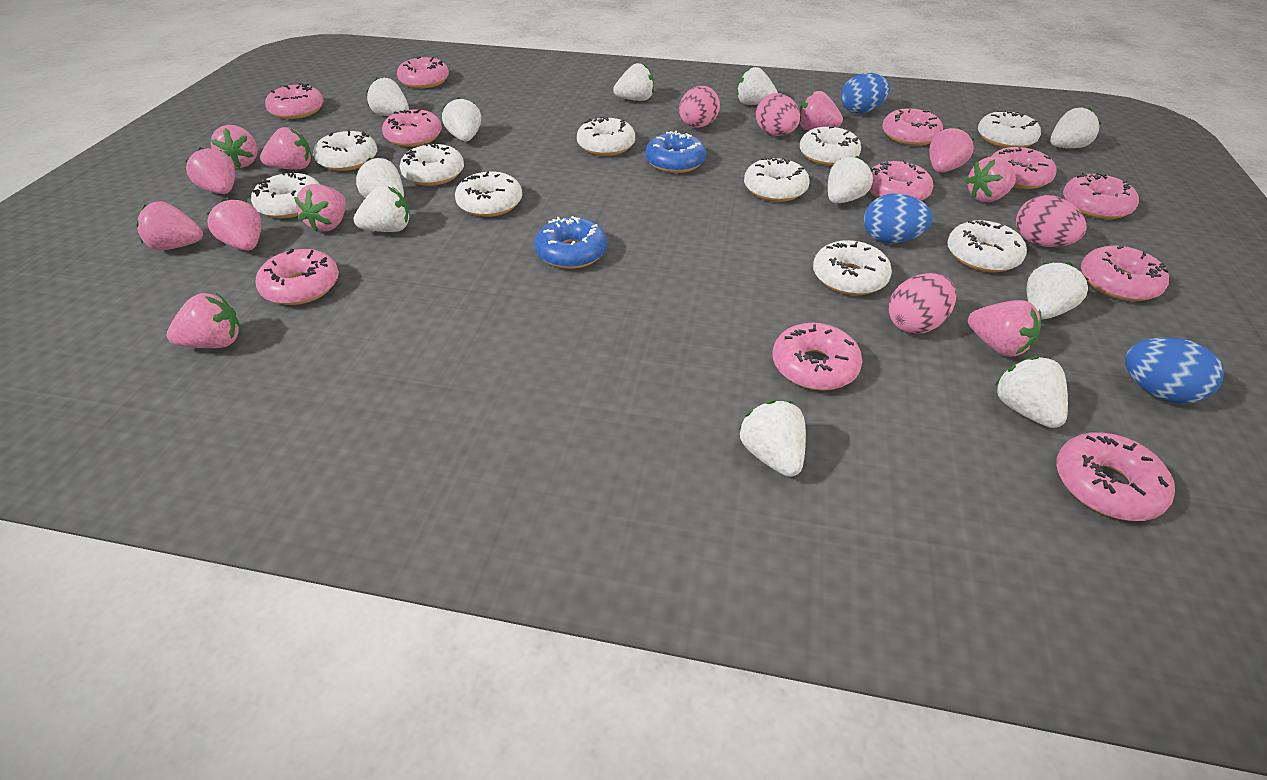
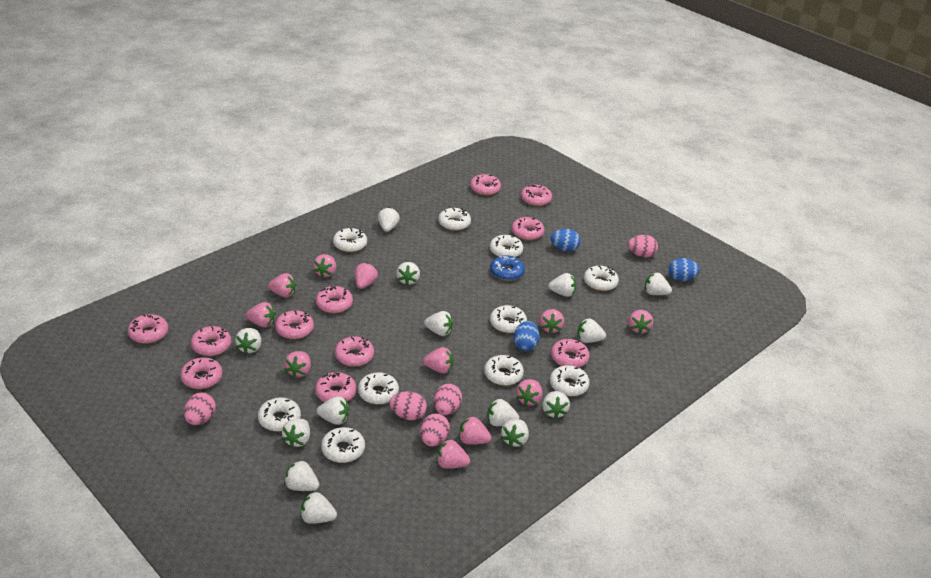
blue donut: [534,216,607,269] [645,131,706,173] = 2 -> [490,255,525,281] = 1
pink egg: [679,86,720,128] [756,93,800,136] [888,273,956,334] [1016,195,1086,247] = 4 -> [184,392,216,425] [389,391,427,420] [420,413,450,447] [433,384,462,415] [628,235,658,257] = 5
white strawberry: [353,185,410,232] [355,157,404,198] [367,77,409,116] [442,97,481,141] [613,63,654,101] [737,67,778,105] [739,400,806,477] [828,156,873,203] [994,356,1068,428] [1027,262,1089,319] [1050,108,1101,148] = 11 -> [235,328,261,354] [282,419,310,448] [284,460,319,491] [301,491,337,524] [317,396,349,425] [378,207,400,232] [396,262,420,285] [424,311,453,336] [487,399,519,426] [501,419,529,447] [542,391,570,419] [548,273,576,297] [577,318,606,343] [645,273,672,295] = 14

